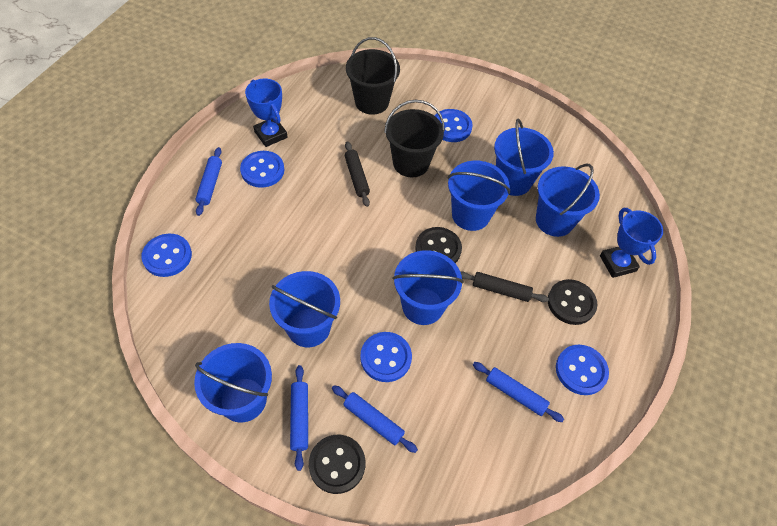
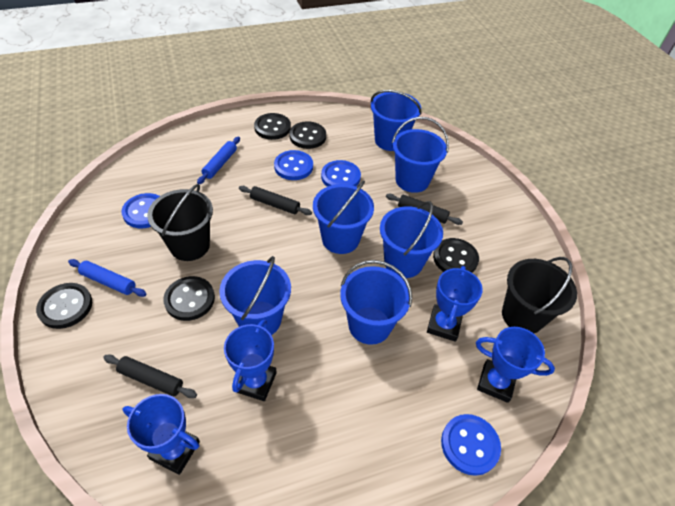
black button: [309,435,365,494] [415,227,462,263] [548,279,597,325] = 3 -> [36,283,92,329] [163,276,215,321] [254,113,291,140] [289,121,326,149] [433,238,479,273] = 5
black rolling pin: [345,141,370,207] [461,271,549,302] = 2 -> [103,355,197,398] [239,186,312,215] [386,194,463,225] = 3
blue button: [141,234,192,277] [240,151,284,188] [360,332,412,382] [435,109,473,142] [556,345,609,395] = 5 -> [122,193,160,228] [274,150,313,180] [321,160,361,187] [441,414,501,476] = 4
blue rolling pin: [196,147,222,216] [290,365,308,471] [332,385,418,453] [473,362,564,422] = 4 -> [68,259,147,297] [197,137,240,184] = 2
blue trophy: [245,79,287,147] [600,208,663,278] = 2 -> [123,394,200,475] [224,320,277,401] [427,266,483,342] [476,327,555,403] = 4

